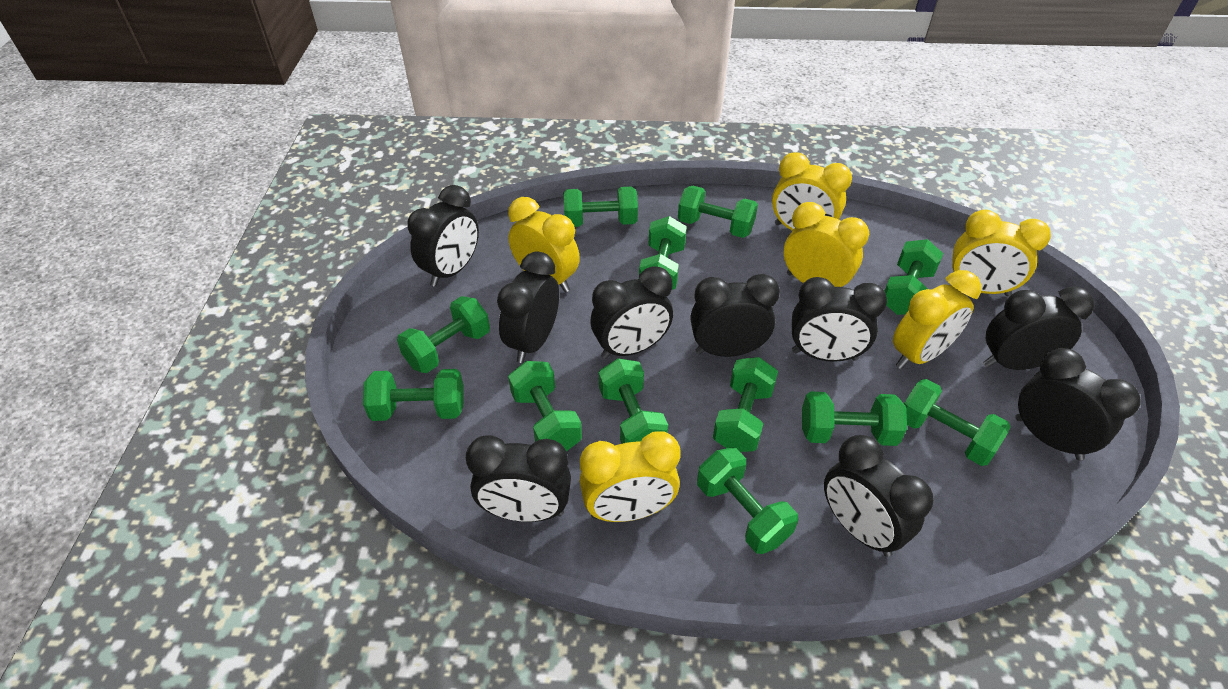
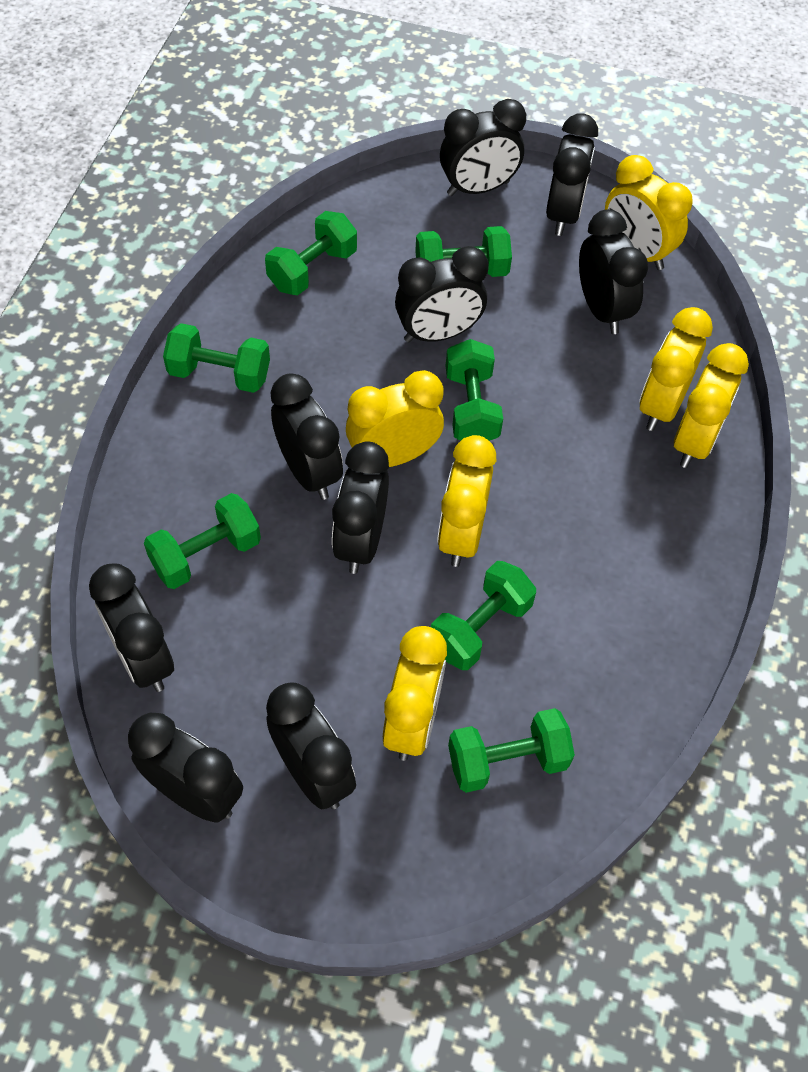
green dumbbell: [363,369,463,421] [397,296,490,373] [508,361,582,451] [563,187,638,227] [599,358,668,444] [639,216,687,290] [678,186,758,238] [697,448,798,554] [713,357,778,452] [802,391,907,446] [885,239,943,315] [904,379,1011,466] = 12 -> [144,493,261,589] [163,323,270,393] [265,211,357,295] [415,226,512,277] [431,561,536,670] [446,339,503,441] [448,708,575,793] = 7

